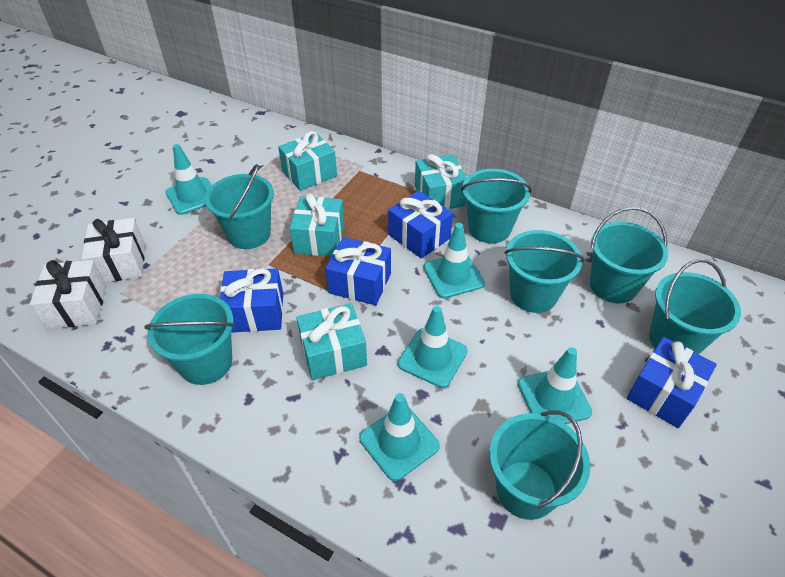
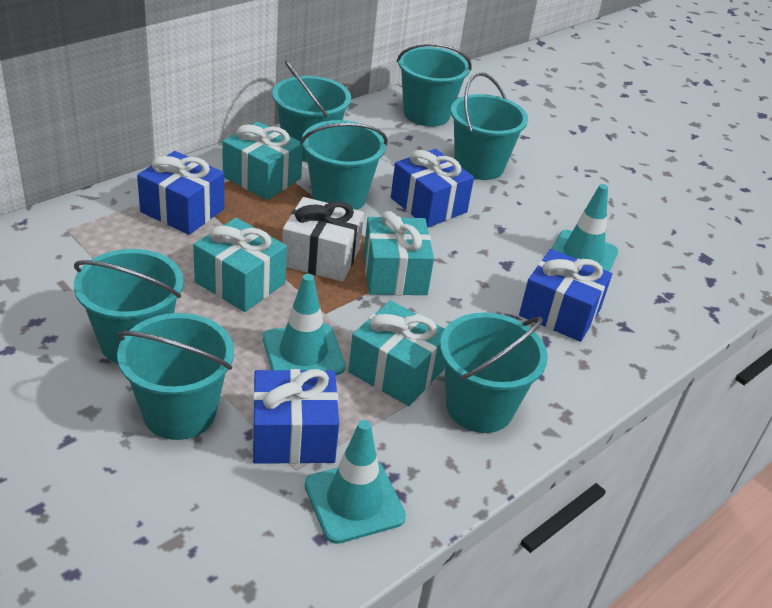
turquoise traffic cone: [166,144,212,215] [359,393,440,481] [398,306,468,388] [423,223,485,298] [518,347,592,424] = 5 -> [263,274,345,375] [305,420,406,544] [552,184,618,272] = 3
white gift: [30,260,107,329] [82,218,145,283] = 2 -> [282,197,364,282] = 1

